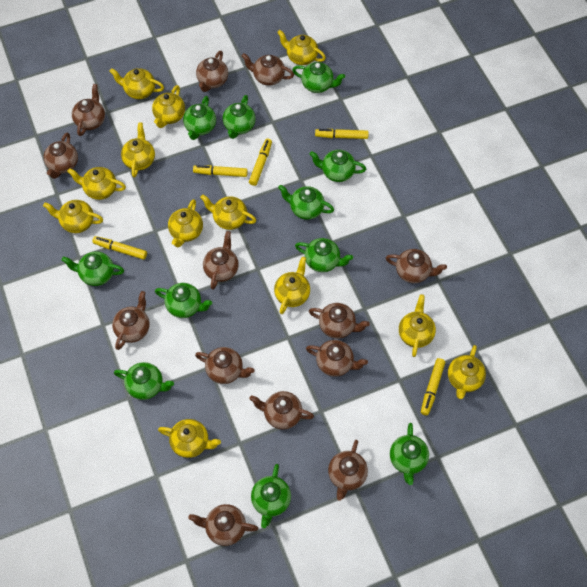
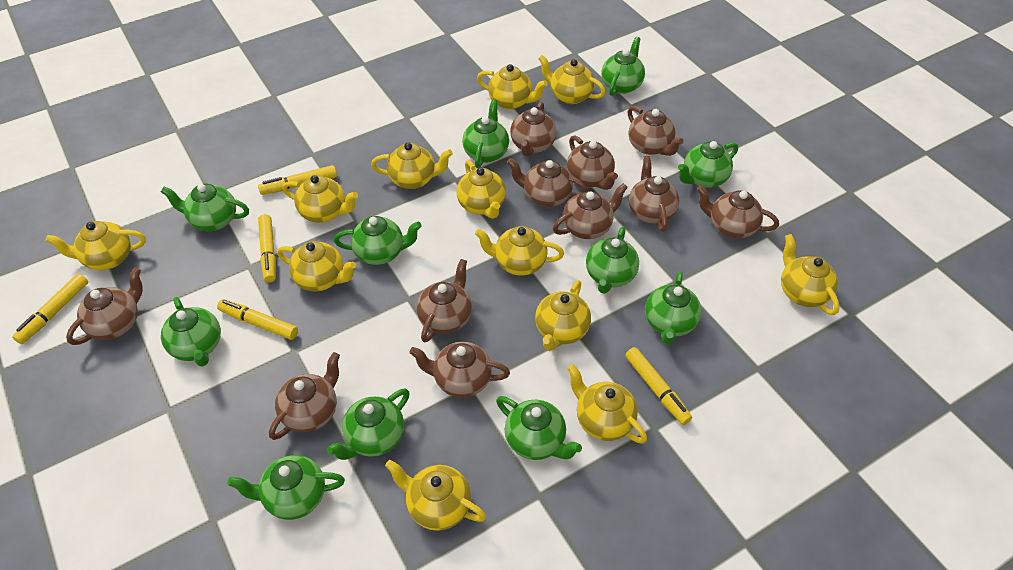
brown teapot: [44,133,78,179] [72,84,105,136] [112,291,150,350] [188,504,258,546] [195,347,254,384] [196,51,228,92] [203,231,239,290] [241,53,294,86] [249,391,314,430] [306,340,368,377] [309,303,370,339] [328,440,368,501] [386,249,447,283] = 13 -> [66,267,143,345] [269,352,340,440] [409,341,510,398] [416,259,472,342] [507,158,588,207] [510,102,557,157] [553,183,628,239] [567,135,618,190] [628,106,684,156] [629,156,679,232] [697,185,779,238] = 11

